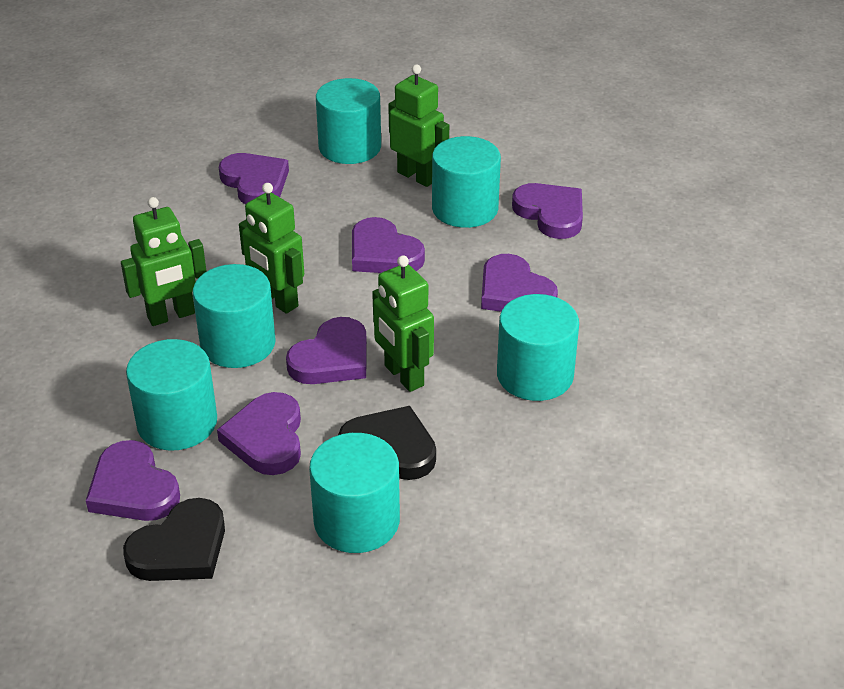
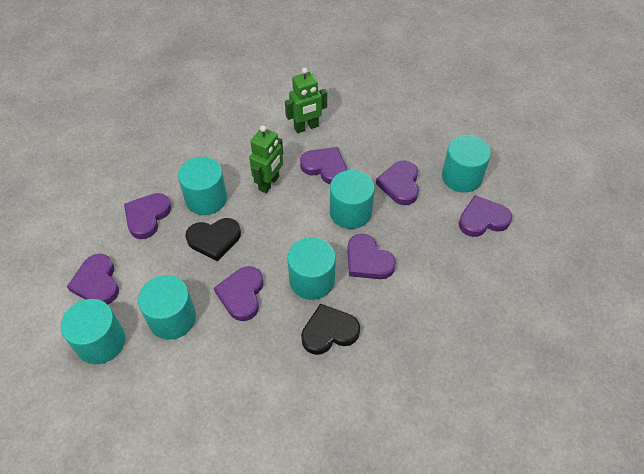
green robot: [121,197,207,326] [239,183,304,314] [372,255,434,392] [388,64,449,187] = 4 -> [249,125,283,193] [285,68,327,133] = 2

